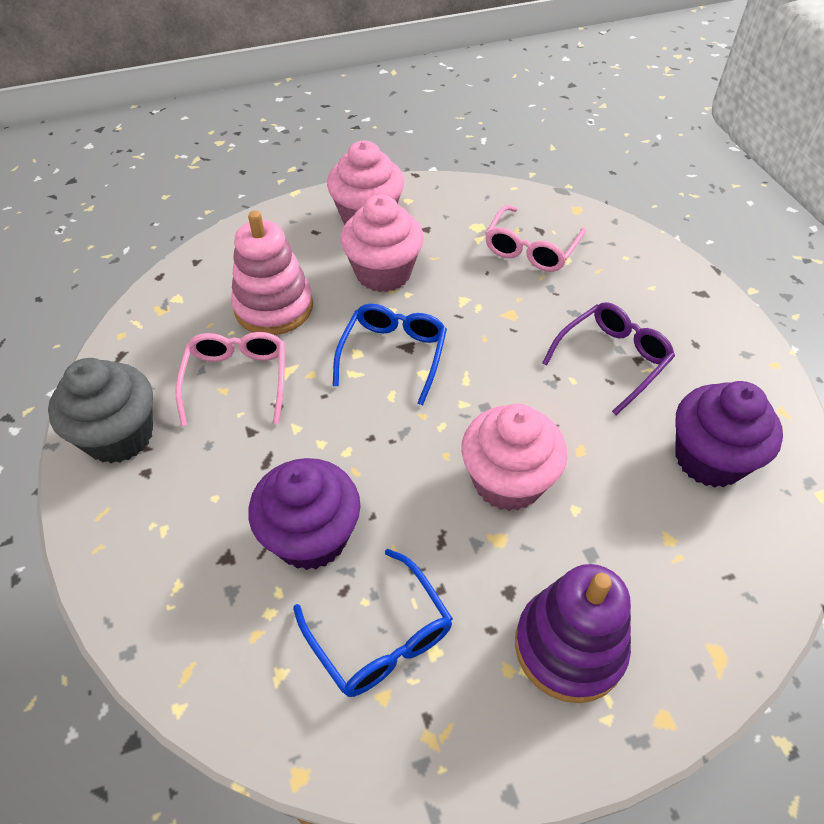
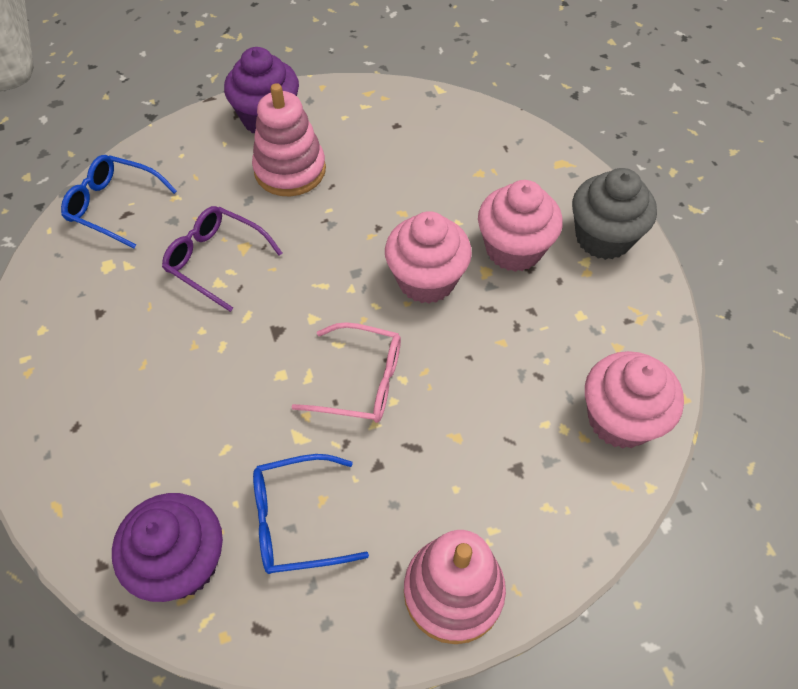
pink glasses: [175,332,285,427] [485,205,586,272] = 2 -> [292,322,401,423] = 1
pink stacking toy: [231,211,313,335] = 1 -> [252,83,326,196] [404,530,506,644] = 2
purple stacking toy: [515,564,631,703] = 1 -> none = 0

